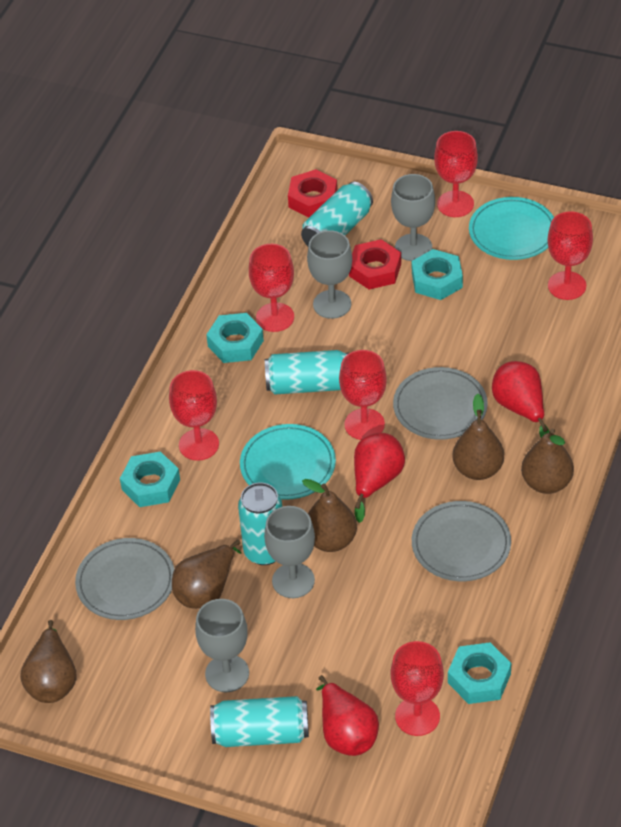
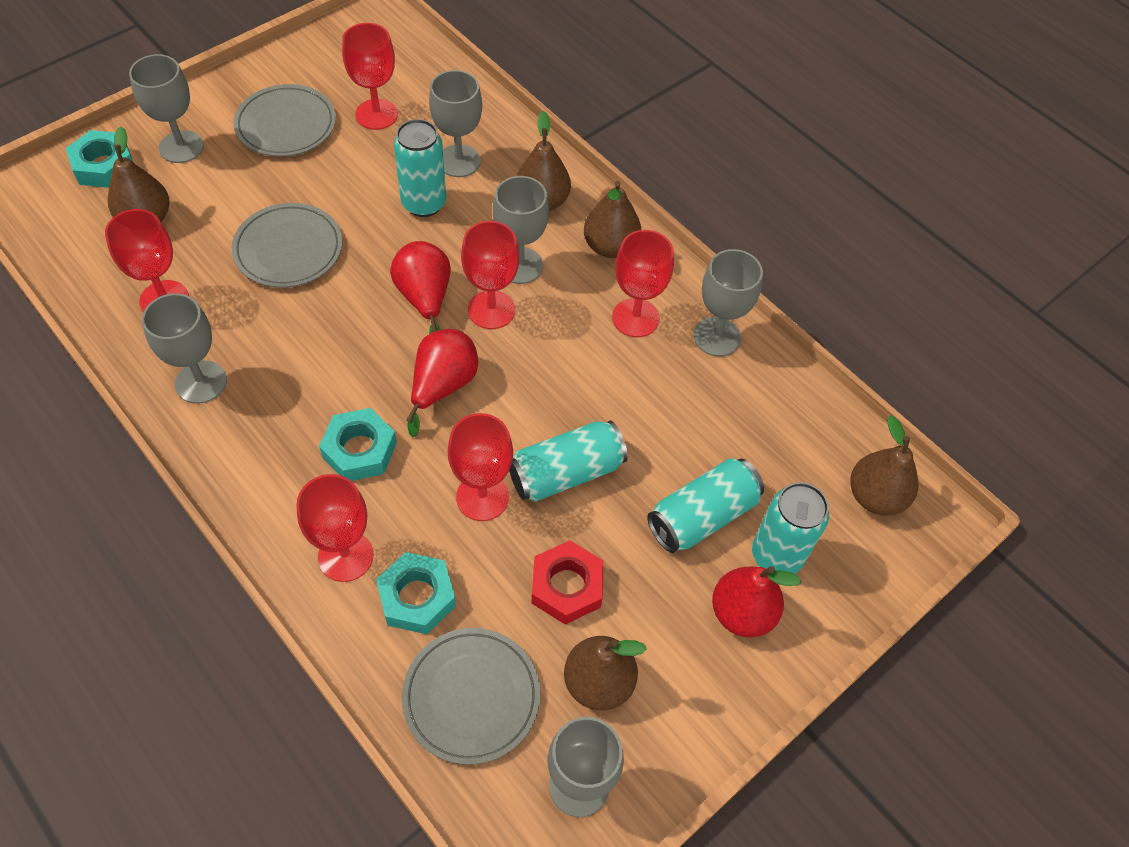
grey goblet: [195,599,249,692] [264,506,315,598] [307,230,352,319] [391,174,435,261] = 4 -> [129,54,204,163] [142,293,227,404] [429,70,482,177] [493,176,549,284] [548,717,624,817] [694,249,763,356] = 6
red nut: [288,169,337,217] [349,239,401,289] = 2 -> [531,540,604,624] = 1
turquoise nut: [120,451,180,507] [206,313,264,363] [412,249,463,300] [448,642,511,704] = 4 -> [66,130,133,188] [319,408,397,481] [376,552,456,634] = 3
turquoise plate: [240,424,336,500] [469,197,554,260] = 2 -> none = 0

